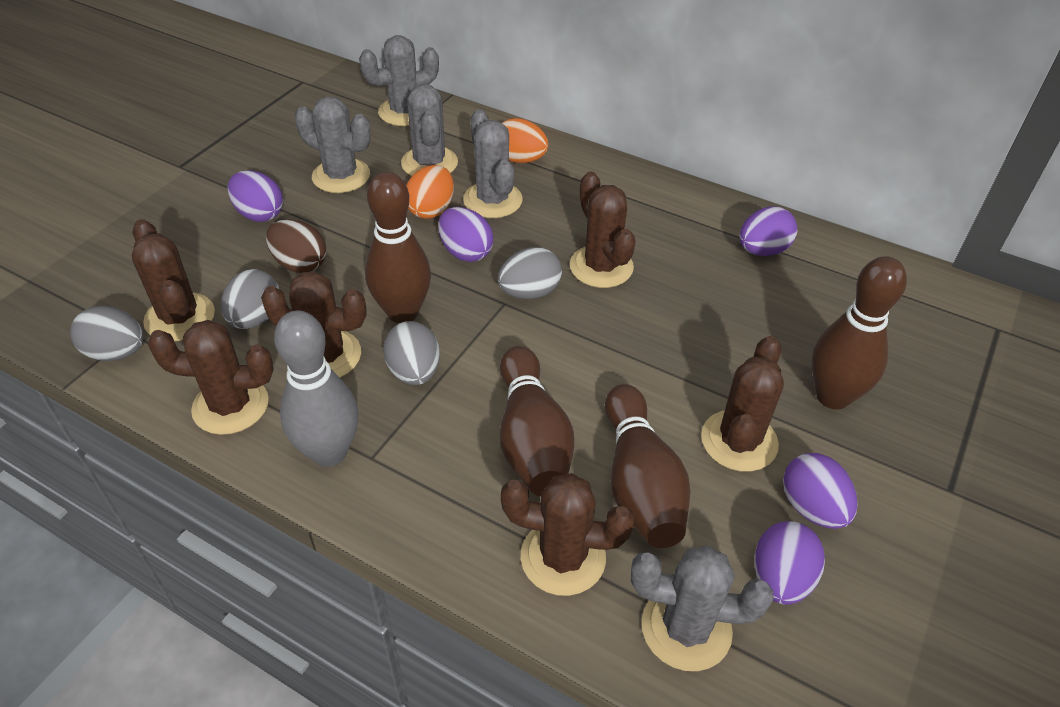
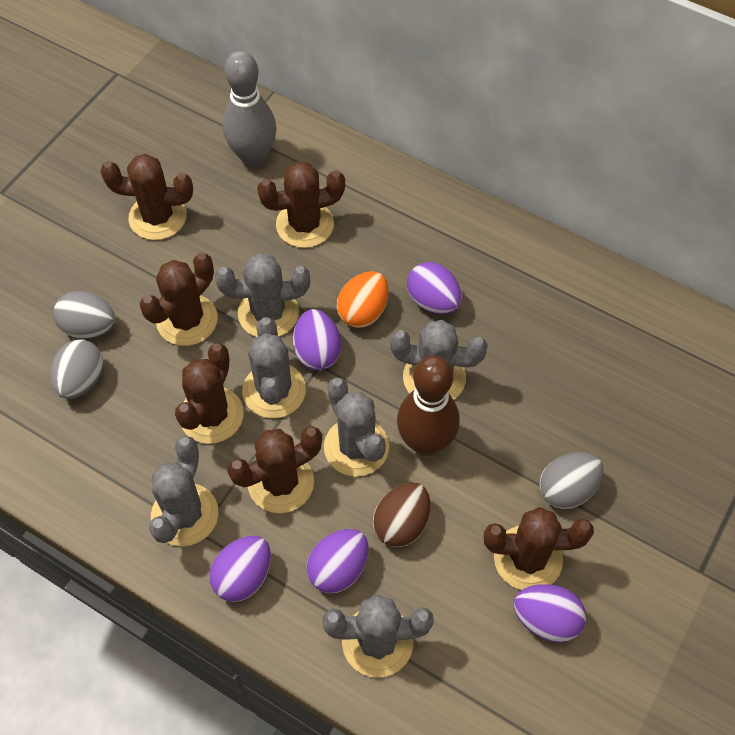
brown bowling pin: [365,172,431,323] [500,346,574,497] [605,384,690,548] [811,256,907,410] = 4 -> [397,356,460,456] = 1
grey cactus: [295,96,371,193] [359,35,439,126] [401,84,458,176] [463,109,523,218] [631,545,773,671] = 5 -> [149,436,219,546] [215,253,310,337] [242,317,306,418] [323,594,434,678] [324,378,389,477] [390,320,488,400] = 6
grey egg: [70,306,144,361] [221,269,279,329] [383,321,440,385] [498,247,562,299] = 4 -> [50,339,104,399] [53,291,116,338] [539,452,604,509] = 3
orange egg: [406,165,454,219] [502,118,548,163] = 2 -> [337,271,388,328] = 1

